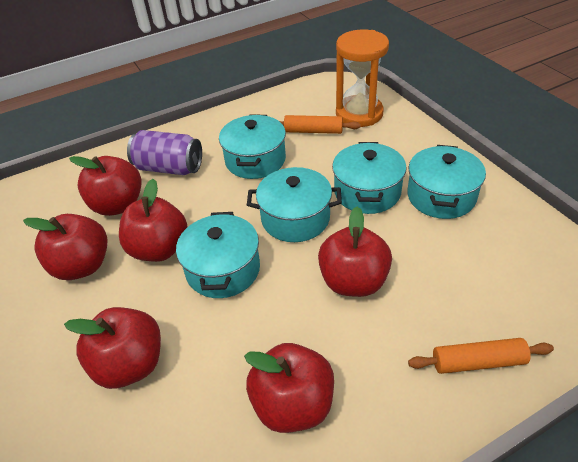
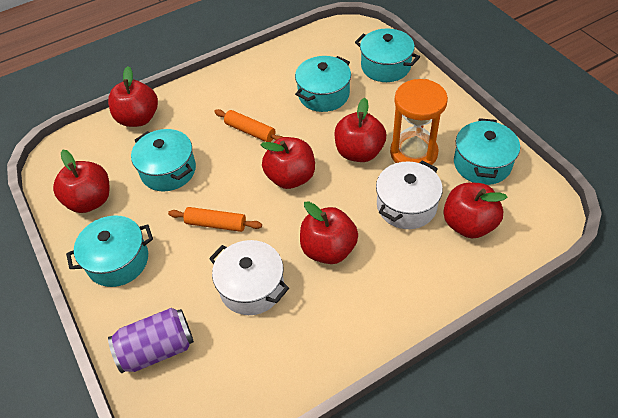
white pot: none = 0 -> [209,240,289,315] [376,161,443,229] = 2

